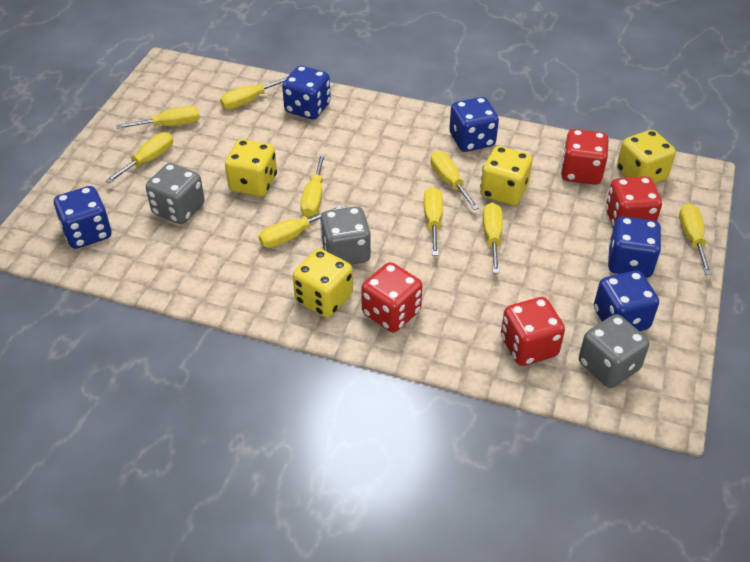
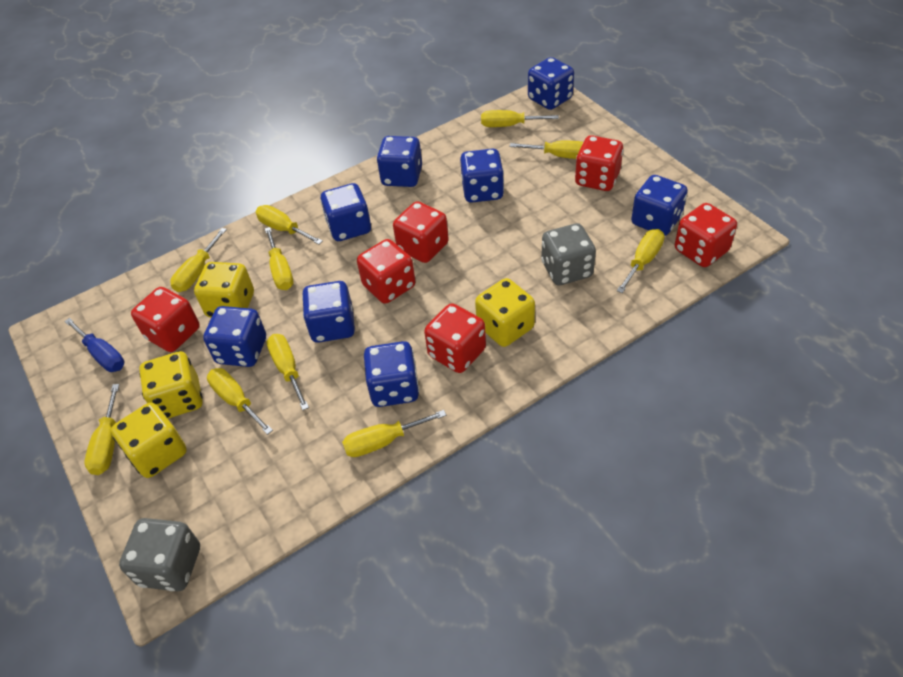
blue dice: [54,186,111,249] [282,66,331,120] [449,97,499,152] [594,271,659,331] [608,216,661,278] = 5 -> [203,306,266,367] [302,281,355,343] [320,183,371,241] [364,341,419,407] [377,136,422,187] [460,149,504,203] [528,57,574,110] [631,175,688,236] = 8
blue screwdriver: none = 0 -> [64,318,125,372] = 1
grey dice: [146,163,205,224] [320,206,371,265] [579,314,649,388] = 3 -> [119,518,200,591] [541,223,596,285] = 2
red dice: [361,262,422,332] [501,297,565,366] [561,129,609,185] [606,176,662,228] = 4 -> [131,287,200,352] [357,239,415,304] [393,201,449,263] [424,303,486,373] [575,135,623,191] [675,203,737,267] = 6
yellow screwdriver: [105,132,173,183] [116,106,200,129] [220,77,287,109] [258,206,342,248] [300,154,325,217] [424,187,443,256] [430,151,479,210] [483,202,503,273] [679,203,712,274] = 9 -> [85,384,119,475] [170,228,227,292] [207,368,273,435] [256,205,323,244] [265,227,293,290] [267,334,309,410] [342,410,446,457] [481,110,559,127] [509,141,583,159] [617,229,665,293] = 10

